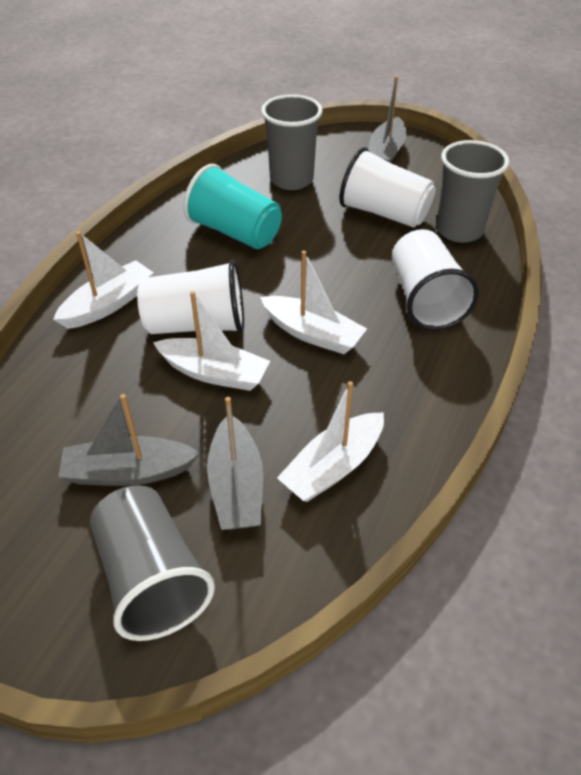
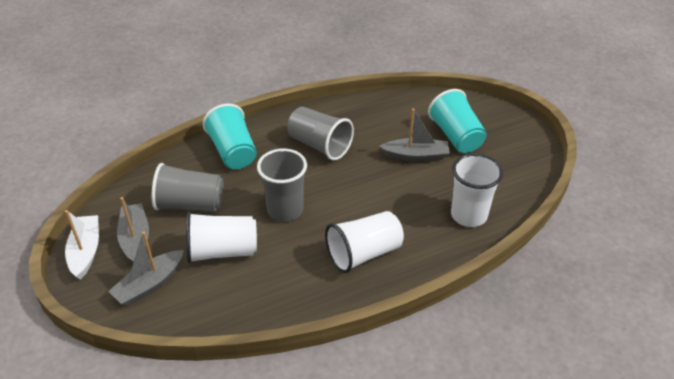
turquoise cup: [183,164,282,249] = 1 -> [203,103,257,169] [428,89,487,153] = 2
white boat: [53,231,154,329] [153,291,270,391] [260,251,367,354] [277,381,384,502] = 4 -> [65,210,99,280] = 1

